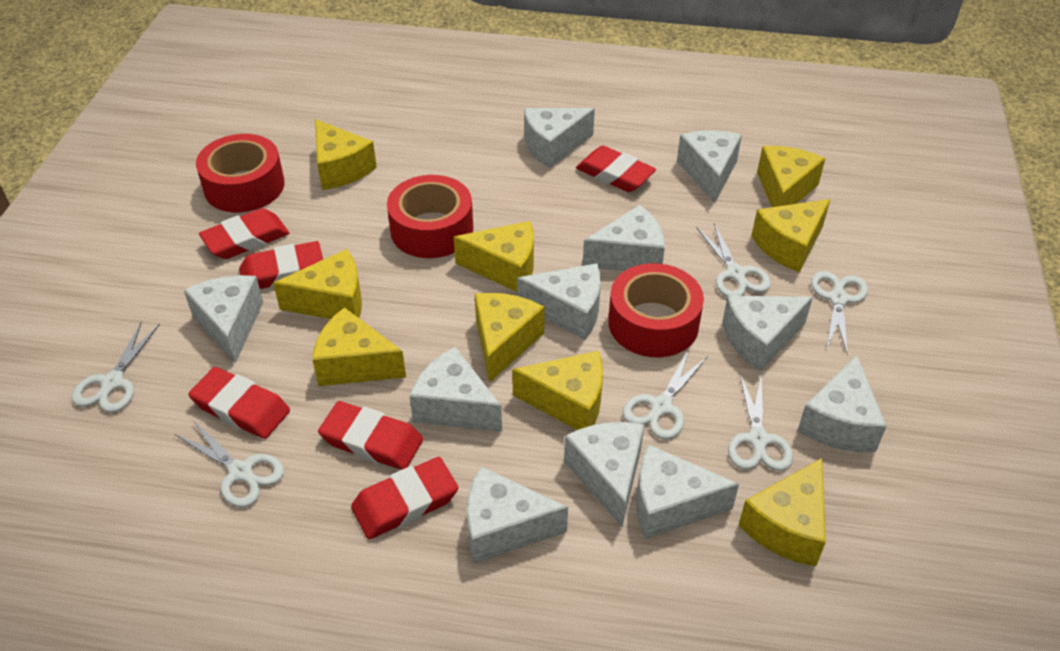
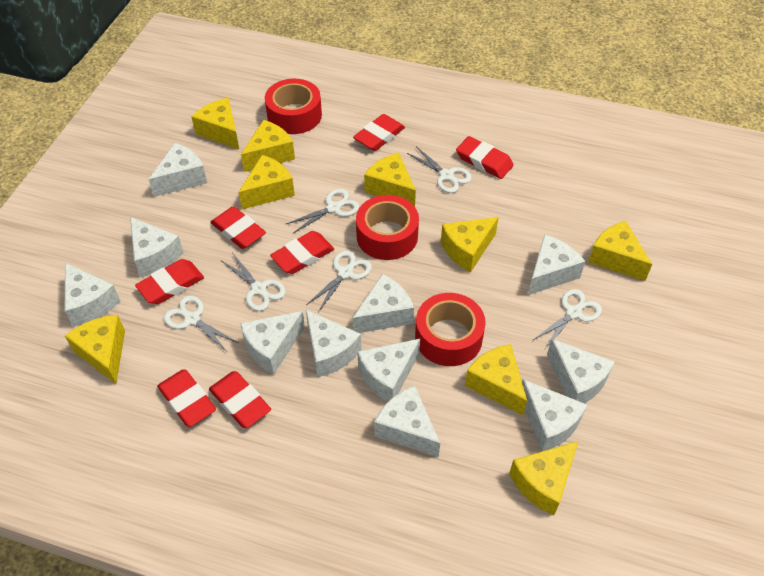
red eraser: [188,367,290,439] [199,208,289,259] [239,241,323,289] [318,401,423,470] [351,457,458,539] [576,146,656,192] = 6 -> [135,259,204,304] [157,369,216,427] [209,371,271,428] [210,206,266,249] [270,231,334,274] [353,114,405,151] [456,136,514,179] = 7

